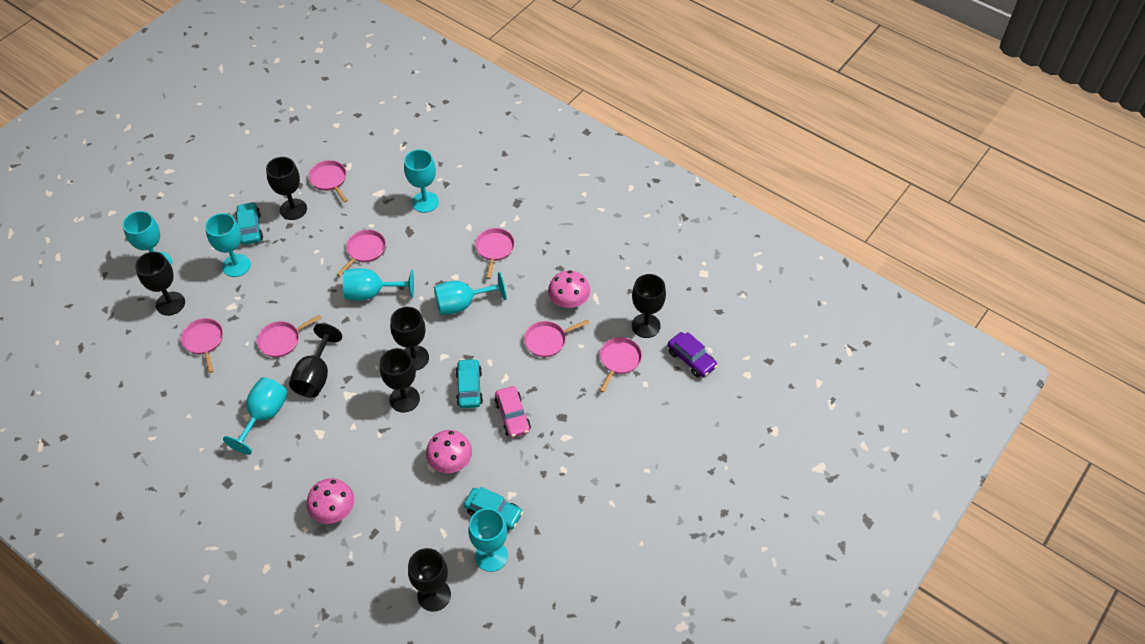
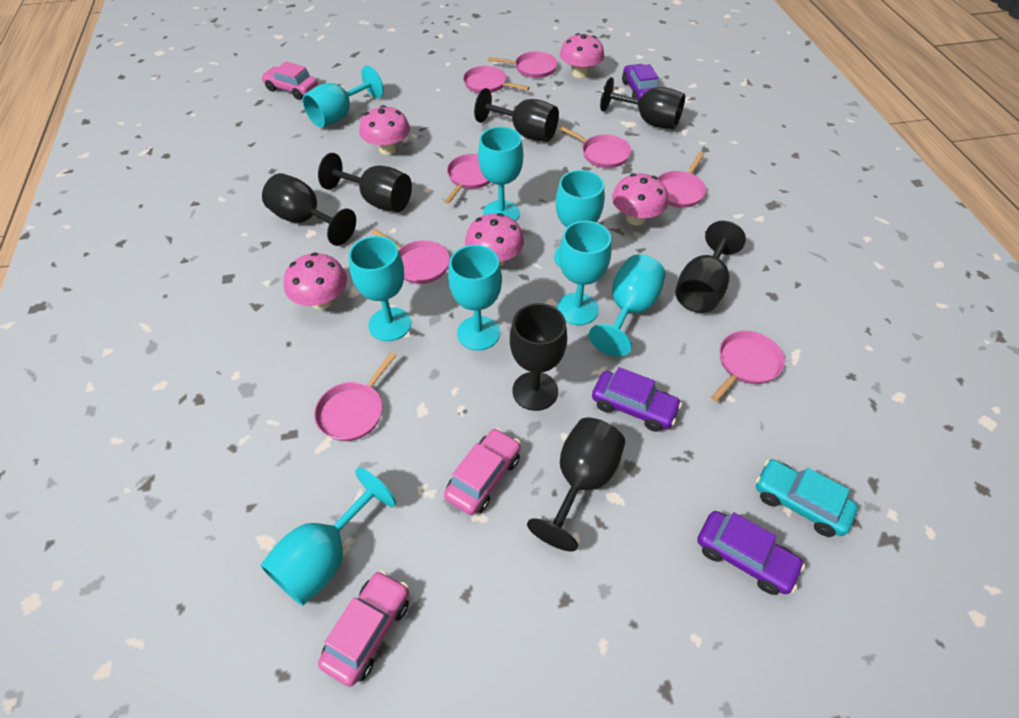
pink car: [495,386,531,438] = 1 -> [261,61,318,100] [318,570,409,687] [444,428,521,515] = 3
pink mushroom: [306,478,354,524] [426,430,472,473] [548,270,590,308] = 3 -> [284,252,347,309] [359,105,410,155] [465,213,524,267] [560,33,604,78] [612,173,668,225] = 5
pink pan: [181,318,223,373] [257,315,322,357] [308,160,348,203] [337,230,386,276] [475,228,515,279] [524,320,589,357] [599,337,642,392] = 7 -> [314,352,397,441] [372,229,450,284] [444,154,491,204] [463,66,530,93] [488,51,557,78] [559,126,631,168] [657,152,706,208] [711,331,785,402] = 8
purple car: [668,332,718,377] = 1 -> [592,367,682,432] [622,64,659,99] [697,511,805,595] = 3
turquoise car: [236,202,263,245] [455,358,483,408] [464,487,523,531] = 3 -> [756,459,858,537] = 1
turquoise goblet: [123,211,172,265] [205,213,251,277] [223,377,288,455] [343,268,414,301] [404,149,439,213] [434,272,507,315] [468,508,508,572] = 7 -> [260,468,396,606] [302,66,384,128] [349,236,411,341] [448,245,502,351] [478,127,523,221] [554,170,604,268] [557,221,611,325] [589,254,666,357] = 8

